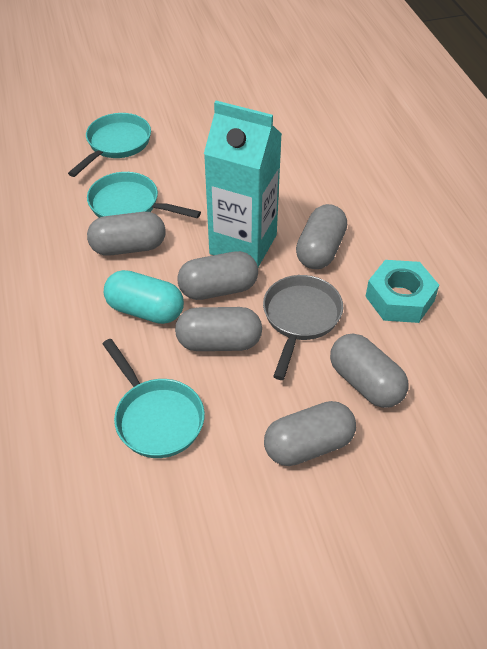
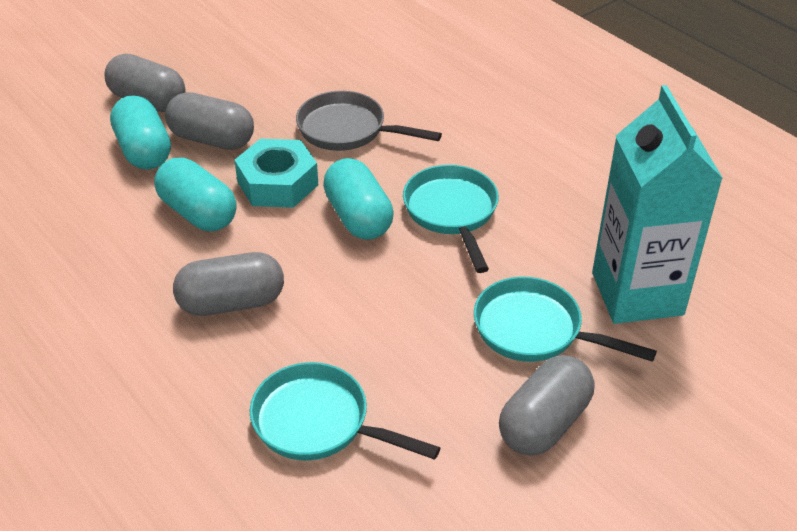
grey capsule: [87,212,166,256] [175,307,262,351] [177,251,258,300] [264,401,356,466] [296,204,347,269] [330,333,408,408] = 6 -> [104,54,185,112] [165,92,254,150] [173,252,284,316] [499,355,594,456] = 4
turquoise capsule: [104,270,184,324] = 1 -> [110,95,171,170] [154,158,237,231] [323,158,394,240] = 3

